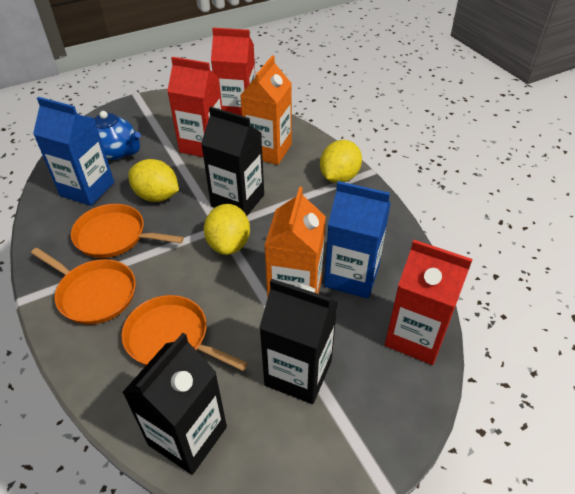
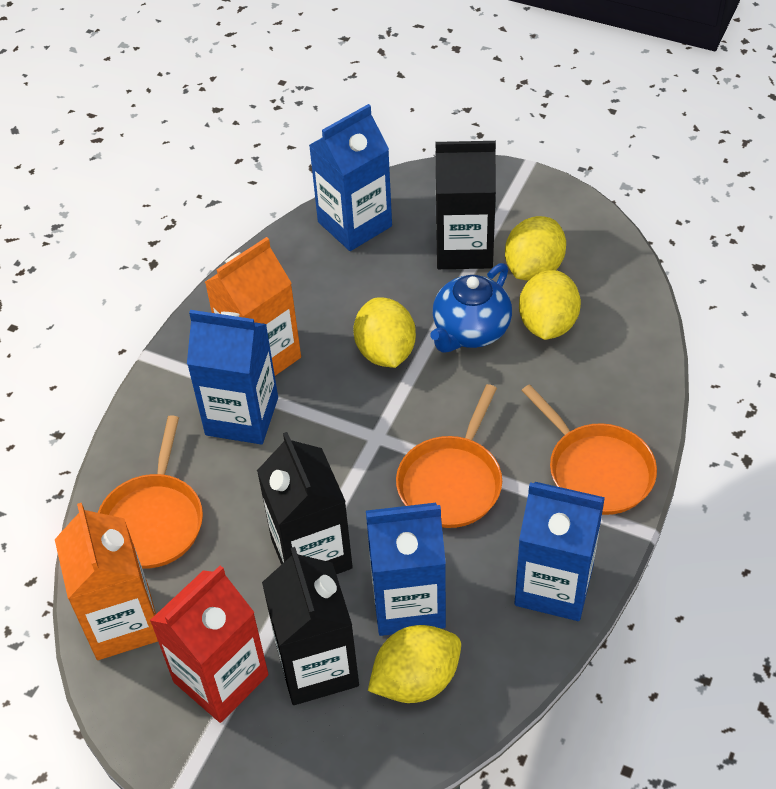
blue carton: [33,97,114,206] [324,181,391,299] = 2 -> [187,310,278,444] [309,104,392,251] [366,503,446,636] [514,482,605,621] = 4
red carton: [167,57,222,157] [211,28,255,116] [385,240,473,365] = 3 -> [150,565,268,723] = 1
yellow lemon: [128,159,179,202] [204,204,250,255] [320,140,362,183] = 3 -> [354,297,416,368] [368,625,461,703] [505,216,566,281] [519,270,581,340] = 4

